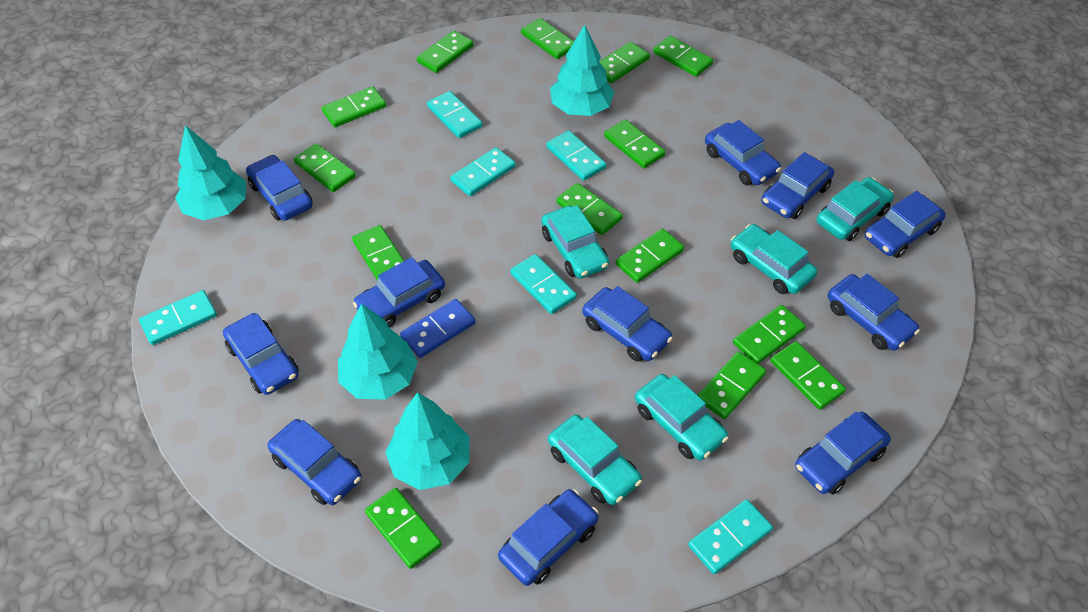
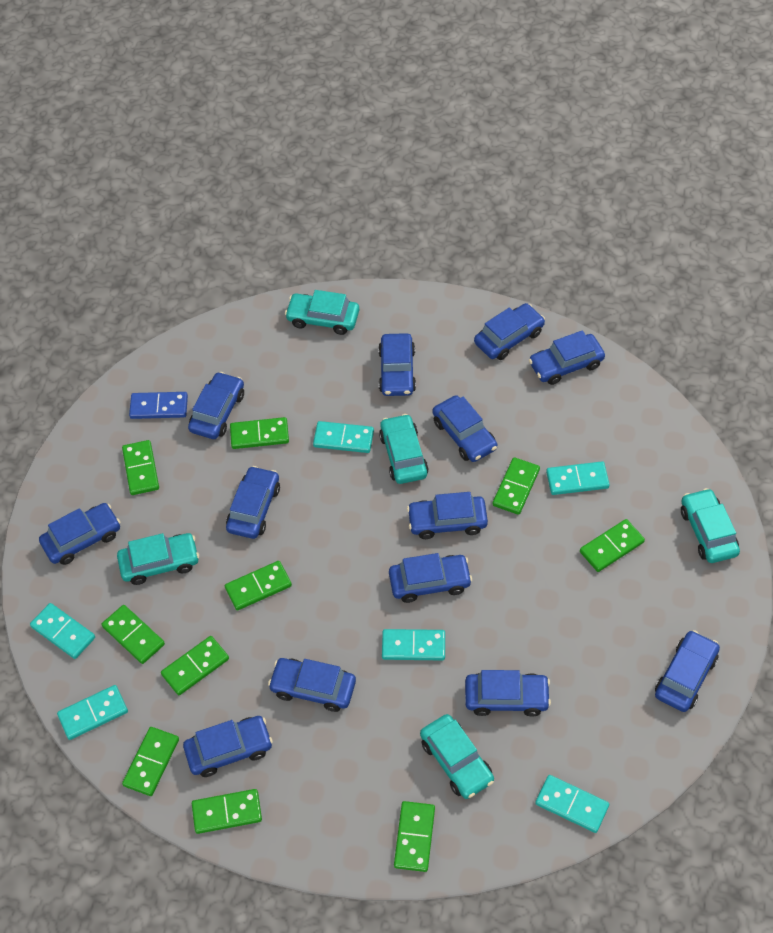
blue car: [223,313,299,395] [246,155,313,221] [268,419,362,505] [353,257,445,328] [498,489,599,586] [582,286,673,362] [705,120,781,186] [761,152,834,219] [795,412,891,495] [828,274,920,351] [865,191,946,258] = 11 -> [39,503,120,565] [183,716,273,777] [188,372,244,439] [226,466,280,539] [268,658,356,712] [378,333,416,396] [389,553,472,603] [407,492,488,539] [432,395,498,462] [465,670,551,716] [474,303,545,360] [529,330,605,385] [655,630,720,712] = 13
green domino: [294,143,356,192] [322,86,386,127] [352,225,404,281] [365,488,442,569] [417,31,473,73] [521,18,574,59] [556,183,623,235] [599,42,650,83] [604,119,665,168] [616,229,684,283] [653,36,713,77] [698,352,766,419] [733,305,806,364] [770,341,846,410] = 14 -> [102,605,165,664] [122,440,159,495] [122,727,179,796] [161,636,229,695] [192,789,262,834] [225,561,292,611] [230,417,289,449] [394,801,435,872] [493,457,540,515] [580,519,645,572] = 10
turquoise tree: [175,125,246,220] [338,303,418,400] [385,392,469,490] [550,24,615,116] = 4 -> none = 0

